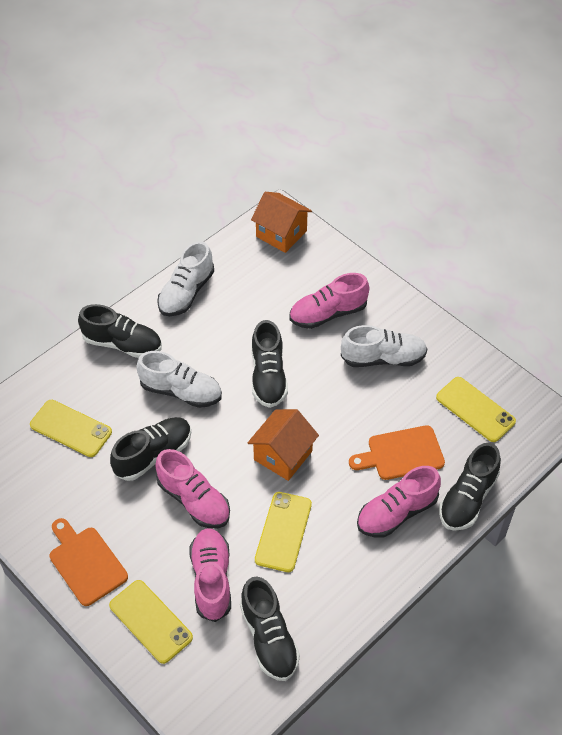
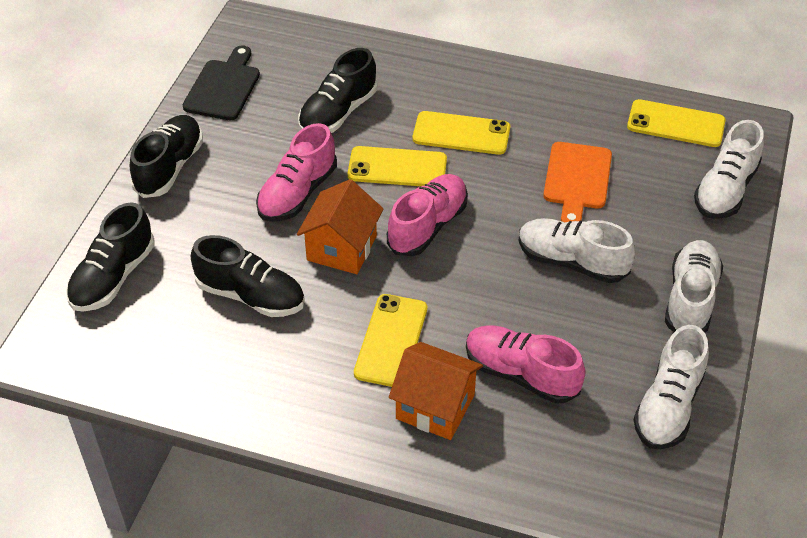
black cutting board: none = 0 -> [183,45,260,120] = 1
black shoe: [78,304,162,358] [110,417,191,481] [240,577,300,681] [252,320,288,408] [439,443,501,531] = 5 -> [66,202,155,312] [130,115,203,198] [191,235,305,317] [298,48,377,133] = 4
orange cutting board: [49,518,128,606] [349,425,445,480] = 2 -> [543,142,612,222] = 1
pink shoe: [155,449,230,528] [189,528,231,622] [289,273,369,329] [357,466,441,538] = 4 -> [256,123,337,222] [387,174,468,256] [466,325,586,404] = 3
white shoe: [136,351,222,408] [157,241,214,316] [341,325,427,367] = 3 -> [519,218,635,283] [633,325,709,449] [665,240,723,333] [694,120,764,219] = 4

